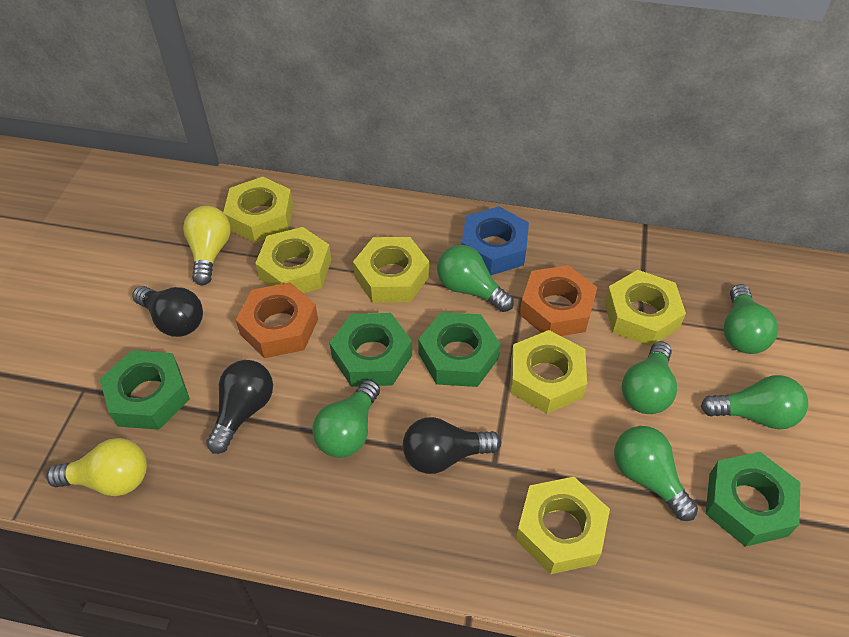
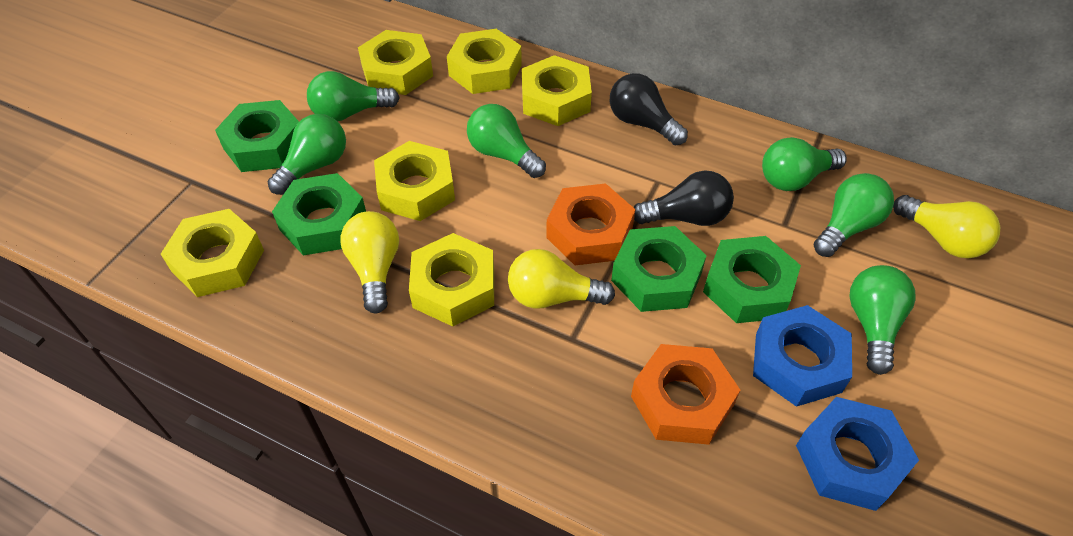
black light bulb: [132,286,203,337] [206,360,273,454] [403,417,501,474] = 3 -> [609,73,688,146] [634,170,734,226] = 2
blue nut: [461,206,529,275] = 1 -> [753,305,852,407] [796,397,919,511] = 2
yellow light bulb: [46,438,147,496] [183,206,231,285] = 2 -> [340,211,399,314] [508,249,615,309] [893,195,1000,259] = 3

